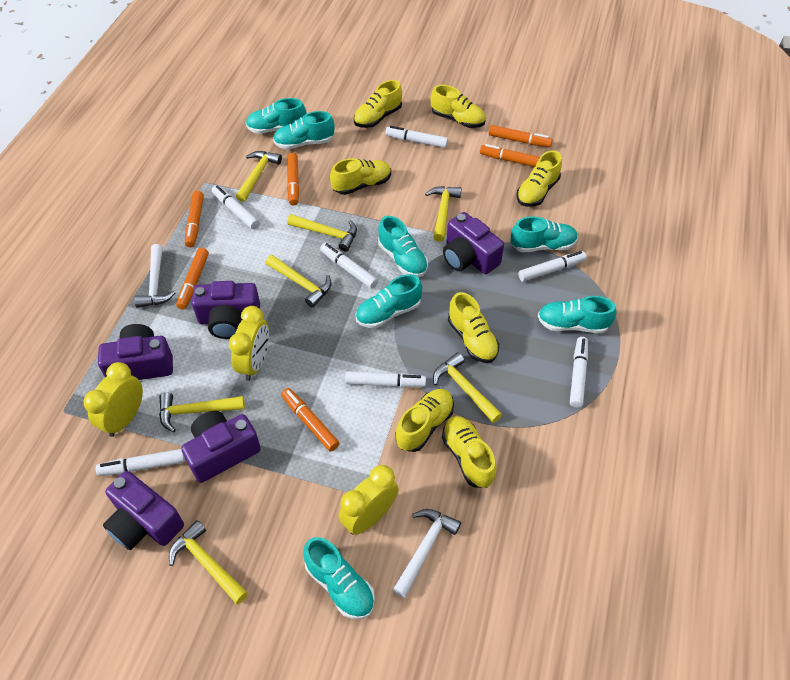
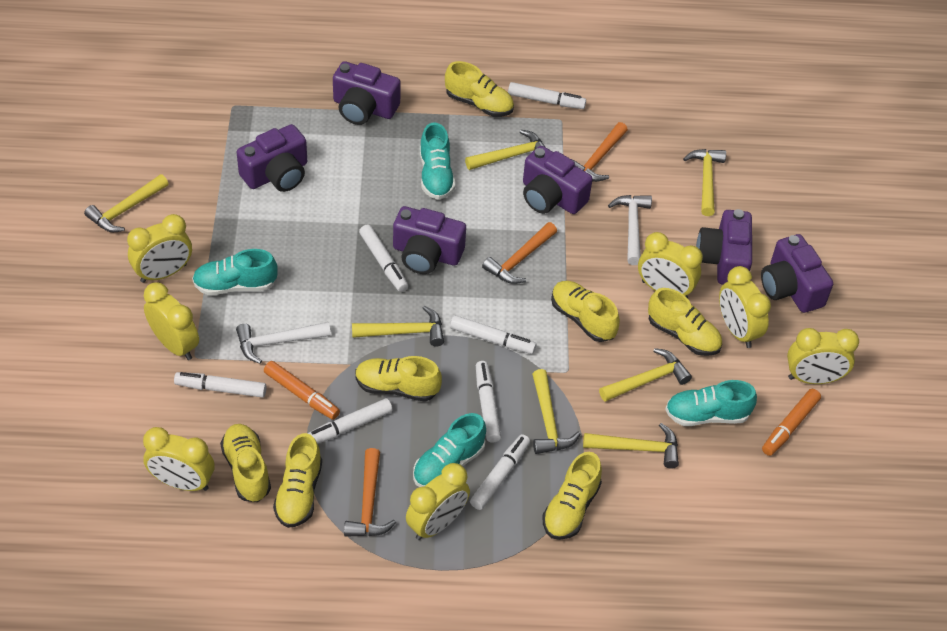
orange hammer: none = 0 -> [344,448,396,537] [482,222,557,284] [571,122,628,182] = 3
orange marker: [176,248,209,310] [185,191,204,247] [281,388,340,452] [287,153,299,205] [480,144,540,167] [489,125,552,147] = 6 -> [264,361,340,420] [762,389,821,456] = 2
purple camera: [98,324,173,380] [103,471,184,550] [181,411,261,483] [192,281,260,339] [443,212,504,274] = 5 -> [237,124,307,192] [333,61,401,125] [393,206,466,274] [523,146,593,214] [696,209,752,285] [761,234,833,313] = 6
turquoise shoe: [246,98,306,134] [273,111,334,149] [303,537,375,619] [356,274,422,328] [378,216,428,277] [511,216,578,252] [538,296,617,333] = 7 -> [192,249,278,295] [413,413,486,487] [420,122,455,200] [665,380,757,426] = 4
yellow clock: [83,362,143,437] [229,306,269,381] [339,465,399,535] = 3 -> [127,214,192,283] [143,427,214,491] [144,282,199,360] [406,463,470,540] [638,232,703,298] [719,266,771,348] [787,328,859,384] = 7

